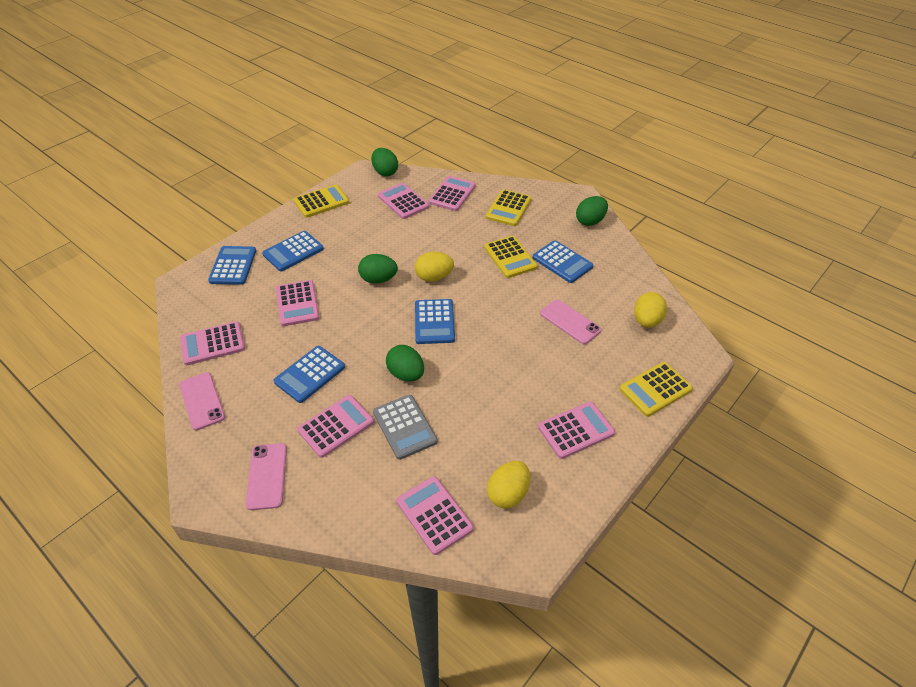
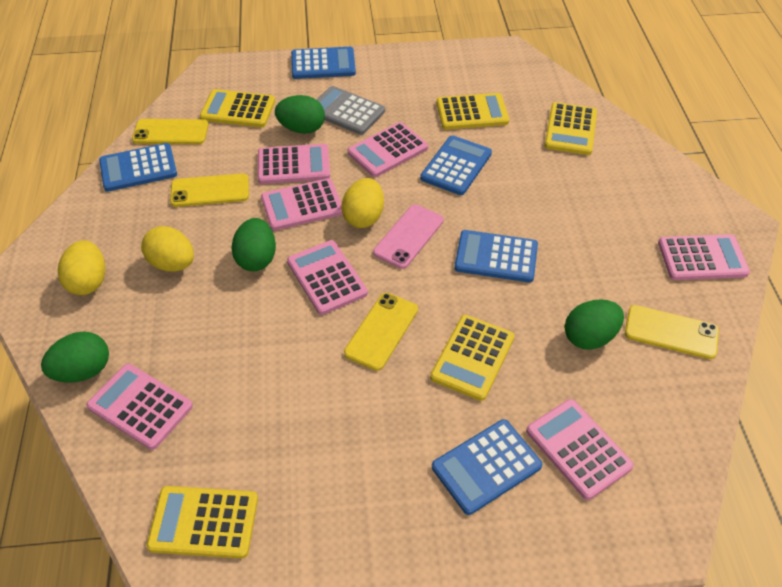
pink phone: [179,372,225,430] [245,443,287,510] [540,300,601,344] = 3 -> [373,204,444,269] = 1
yellow calculator: [294,185,349,218] [484,236,537,278] [486,189,532,226] [620,362,693,417] = 4 -> [147,486,258,559] [200,89,275,127] [430,315,515,401] [437,93,509,130] [544,102,597,155] = 5
yellow phone: none = 0 -> [132,119,209,144] [170,173,249,207] [344,293,418,371] [625,305,719,359] = 4

